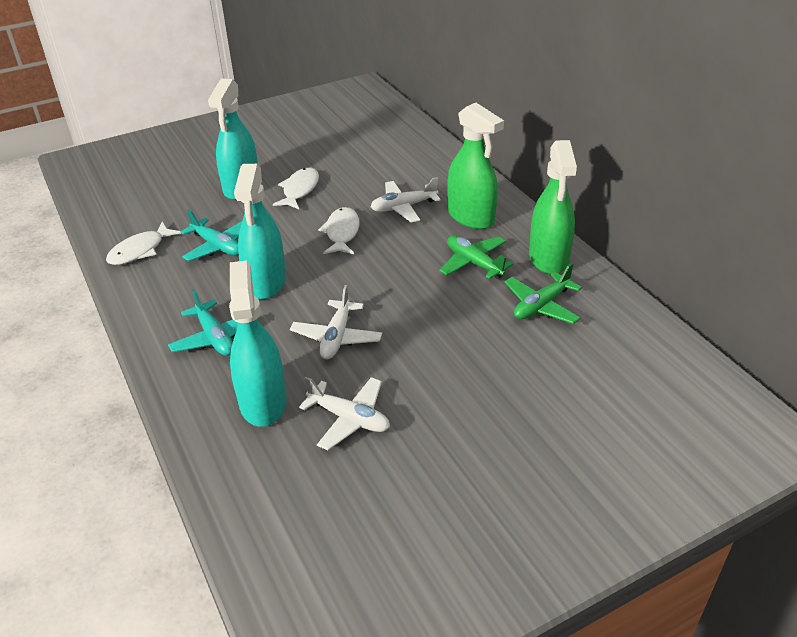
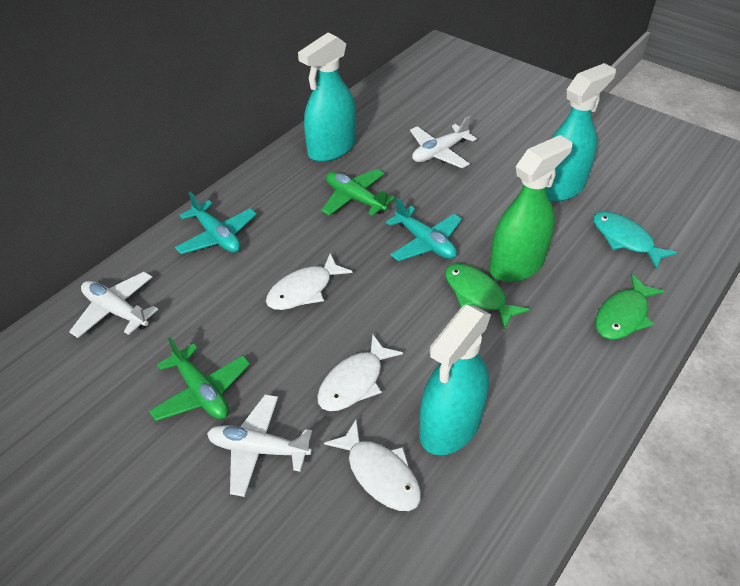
green fish: none = 0 -> [445,264,529,329] [595,274,664,339] = 2
green spray bottle: [447,103,504,229] [529,140,577,274] = 2 -> [489,135,572,282] = 1
turquoise fish: none = 0 -> [593,211,677,269] = 1

